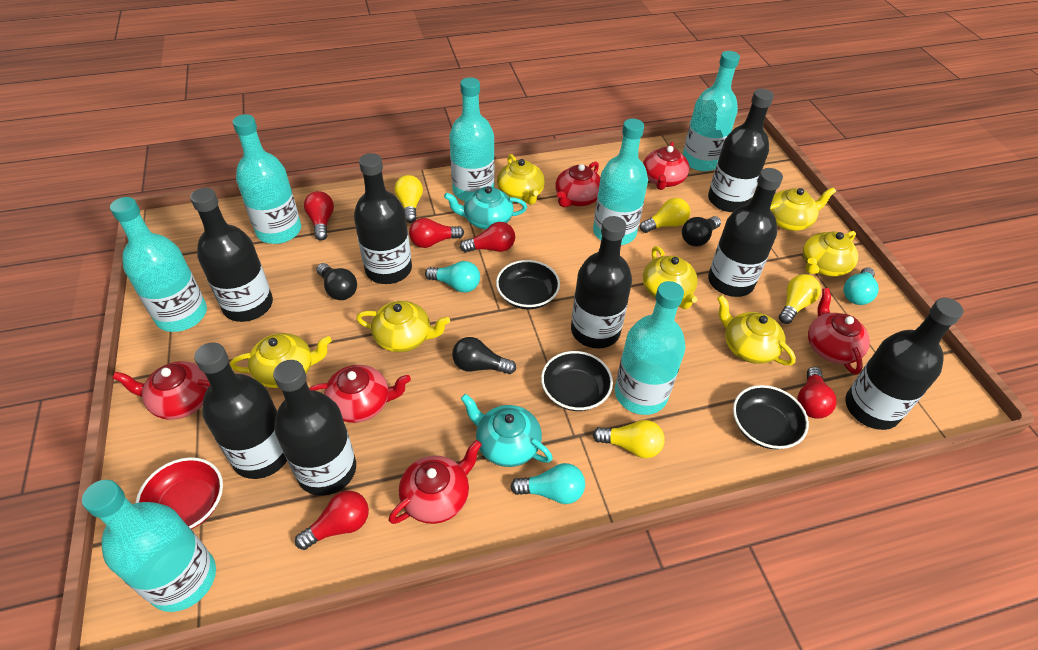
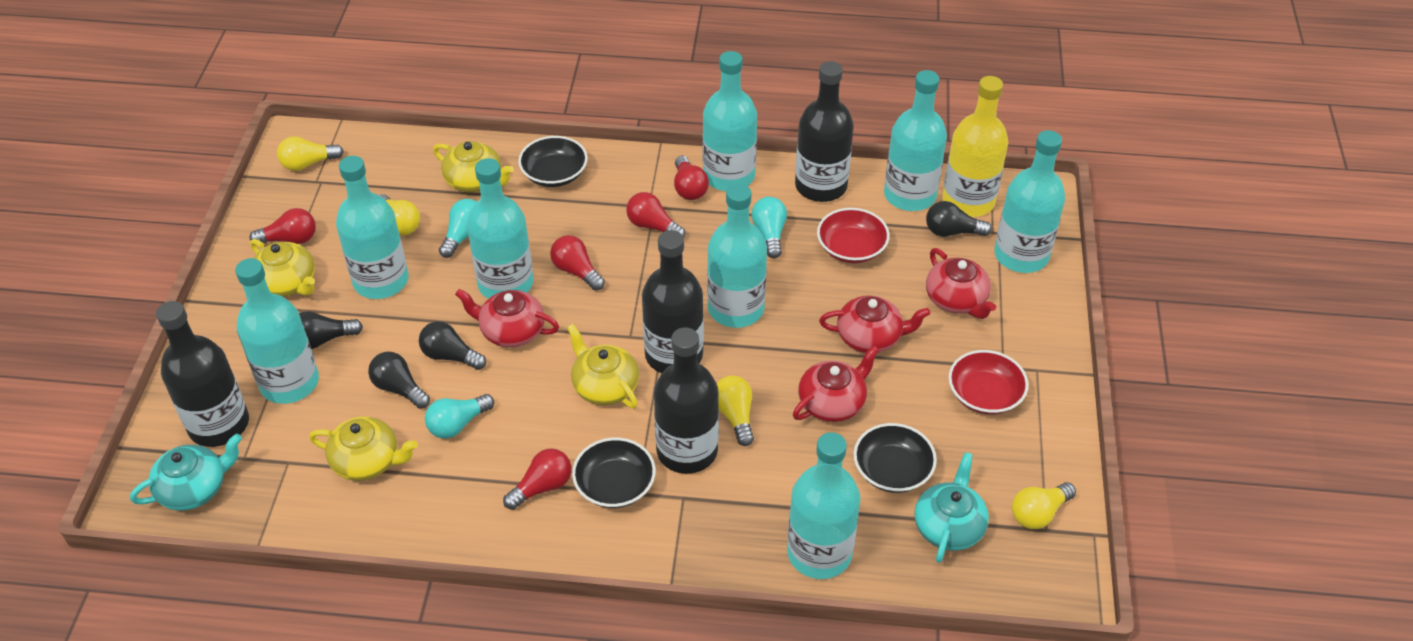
black bottle: [190,188,273,322] [194,342,287,479] [273,360,356,496] [354,153,412,284] [571,216,632,348] [708,89,774,212] [708,168,783,297] [845,298,963,430] = 8 -> [156,301,249,447] [642,230,704,373] [654,327,719,474] [795,61,854,202] = 4
black light bulb: [316,263,357,300] [452,337,516,374] [682,216,721,246] = 3 -> [299,311,363,349] [368,352,430,409] [419,321,486,370] [926,201,992,237] = 4
red bowl: [135,457,223,529] = 1 -> [817,208,890,263] [948,350,1029,415] = 2
red teapot: [113,361,211,420] [309,365,411,423] [389,440,482,524] [555,161,600,207] [643,142,689,190] [808,288,870,374] = 6 -> [455,289,559,348] [793,345,879,422] [819,295,931,353] [926,248,996,319] = 4
turquoise bottle: [82,480,216,612] [110,197,207,332] [233,114,301,244] [449,77,495,201] [593,119,648,245] [615,281,686,415] [682,51,740,171] = 7 -> [235,258,319,404] [336,156,409,299] [467,158,533,299] [702,51,757,191] [707,184,767,328] [787,432,860,579] [884,70,947,211] [994,130,1065,273] = 8
yellow bottle: none = 0 -> [942,76,1008,217] = 1
yellow teapot: [230,333,332,388] [356,301,450,352] [497,154,545,205] [643,246,698,309] [717,295,796,365] [770,187,836,231] [803,231,858,277] = 7 -> [250,239,315,297] [309,416,418,481] [433,141,514,192] [567,324,639,408] = 4

